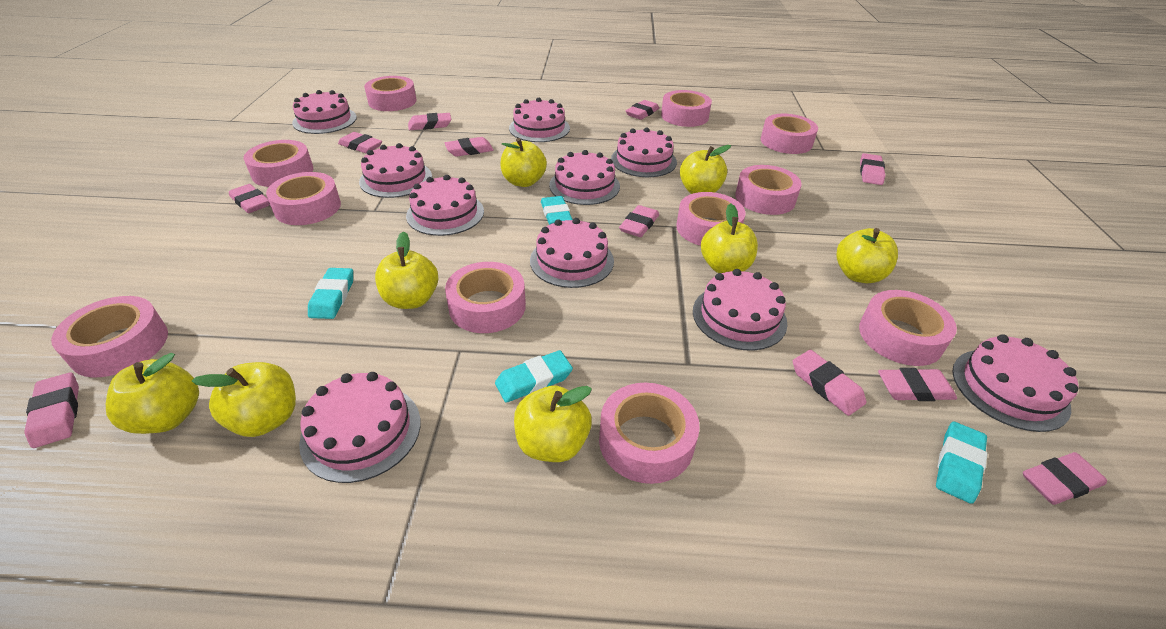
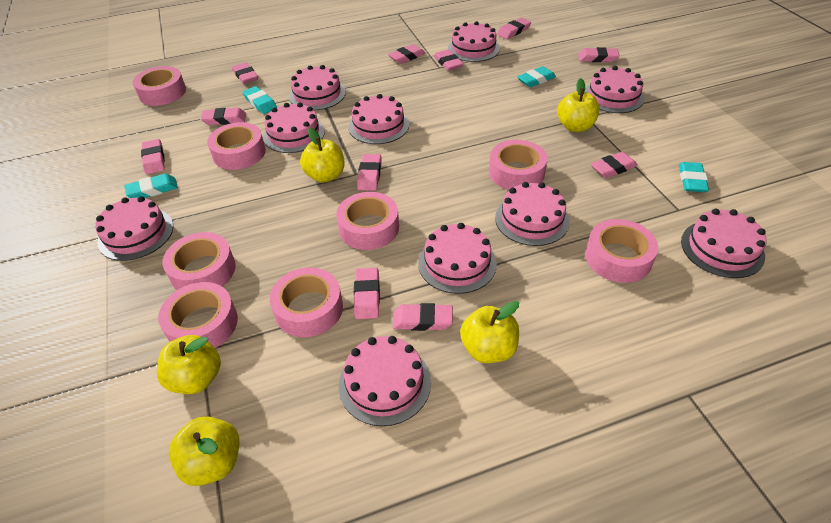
pink tape: [51,296,168,377] [244,140,313,187] [266,172,341,225] [364,76,416,111] [445,262,526,333] [599,383,700,484] [661,90,712,127] [676,192,745,246] [735,165,802,215] [761,114,818,154] [859,290,957,366] = 11 -> [133,66,186,106] [158,282,238,348] [162,232,236,290] [207,122,266,170] [270,268,343,337] [336,192,399,250] [489,140,547,190] [585,219,658,283] = 8
yellow apple: [106,353,199,434] [192,362,296,437] [375,231,438,309] [500,138,547,187] [514,386,592,462] [680,145,731,194] [701,204,758,273] [836,228,898,283] = 8 -> [157,335,221,394] [169,416,240,486] [300,128,344,183] [460,301,519,363] [557,78,600,132] = 5

